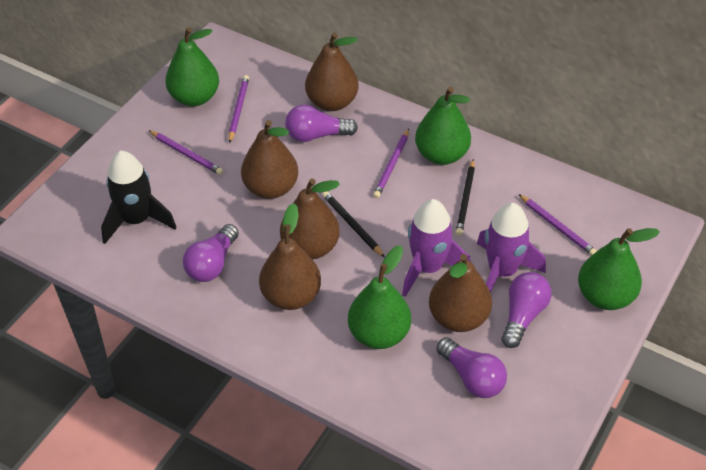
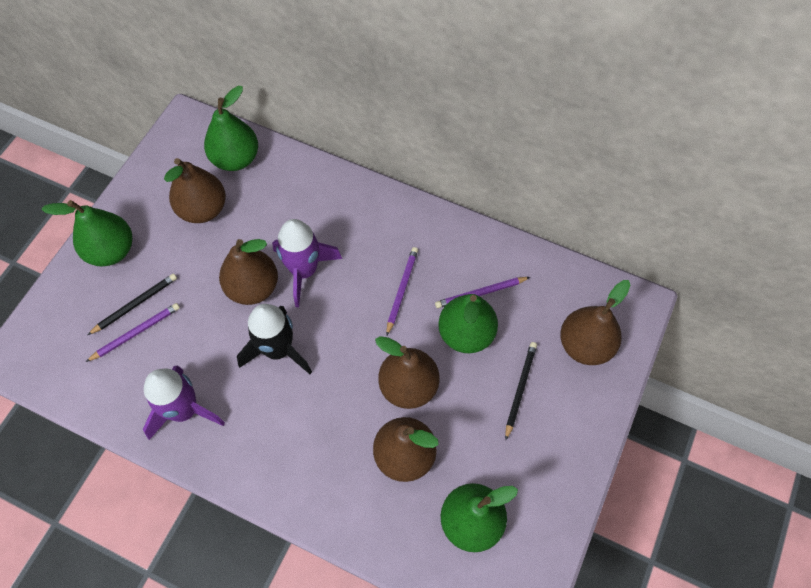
purple light bulb: [183,224,239,282] [285,105,358,142] [437,337,507,398] [502,272,552,348] = 4 -> none = 0
purple pencil: [148,130,223,175] [229,75,249,143] [373,129,409,198] [518,194,597,256] = 4 -> [86,303,180,362] [386,247,418,336] [435,277,530,308] = 3

